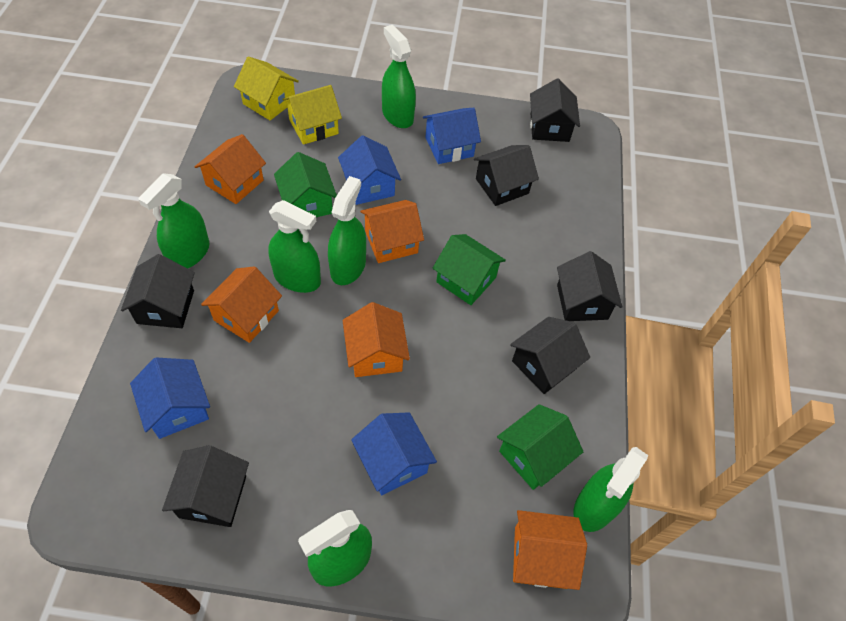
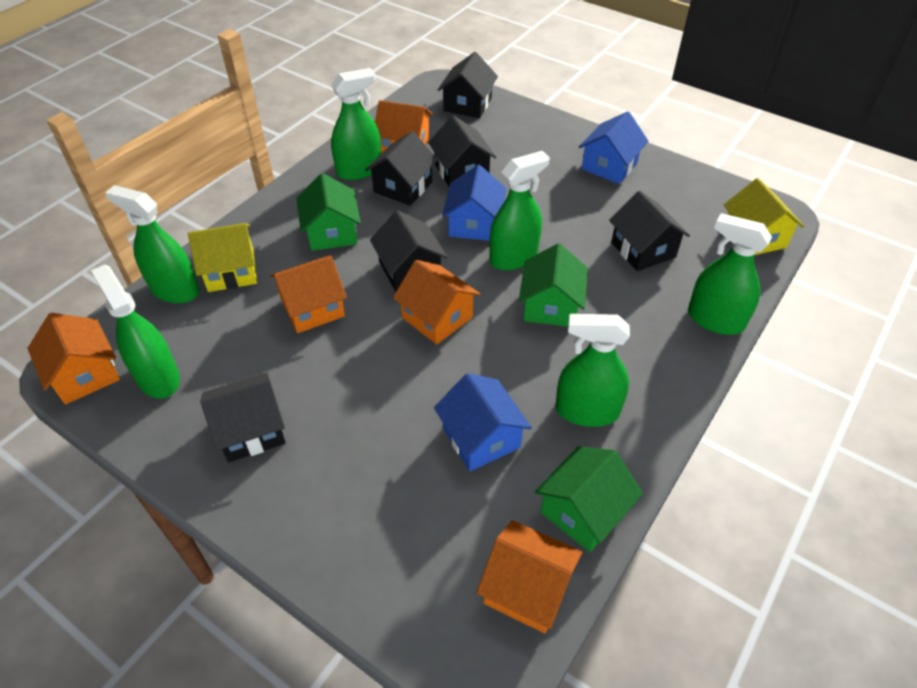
blue house: [130,358,210,439] [338,135,401,205] [351,412,437,495] [423,108,481,164] = 4 -> [434,373,532,471] [442,165,507,241] [579,111,648,184] = 3

